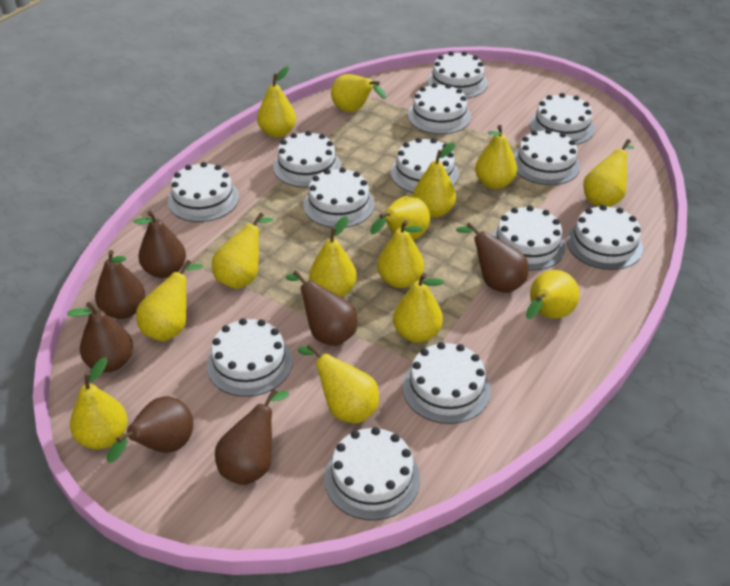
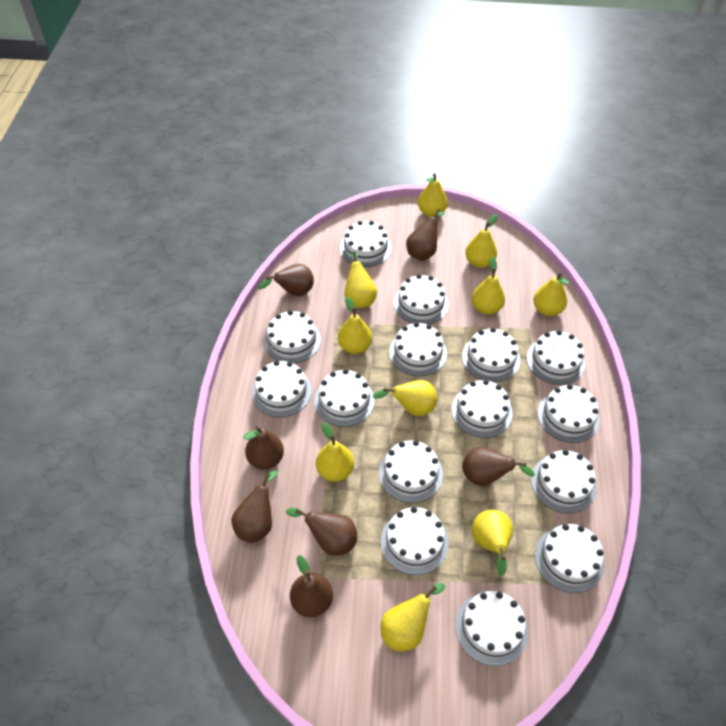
white cake: [168,162,239,222] [207,318,293,397] [273,131,341,187] [303,167,375,228] [324,427,420,520] [391,138,459,193] [403,342,491,424] [408,83,471,134] [427,51,488,98] [492,205,565,271] [514,129,580,185] [530,93,595,145] [567,205,643,270] = 13 -> [252,361,312,417] [264,310,321,363] [314,369,375,427] [340,221,392,267] [379,440,443,503] [381,507,449,575] [389,322,447,376] [394,274,449,324] [451,380,512,438] [455,591,528,666] [462,328,520,382] [527,330,585,385] [531,450,597,513] [535,524,605,593] [538,384,600,443] = 15
yellow pear: [70,357,128,449] [136,260,203,341] [212,213,274,289] [257,66,296,138] [298,343,379,423] [309,216,357,297] [331,74,387,112] [370,196,430,240] [377,220,424,288] [393,273,444,343] [413,142,456,218] [475,125,517,189] [526,270,580,319] [583,139,634,207] = 14 -> [316,422,354,482] [338,296,372,354] [344,251,377,308] [373,380,437,416] [381,583,445,652] [418,173,448,217] [465,214,498,268] [472,257,505,315] [472,510,513,576] [533,273,569,316] = 10

